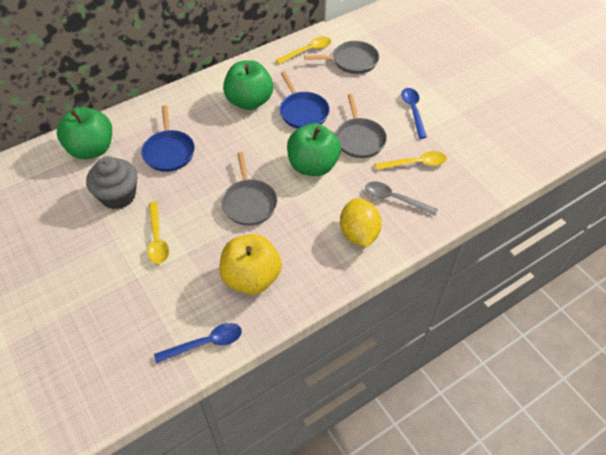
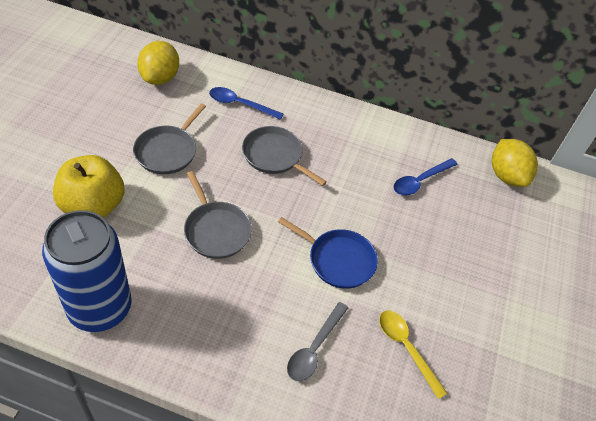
blue can: none = 0 -> [42,210,132,332] = 1
blue pan: [141,105,195,172] [280,71,330,129] = 2 -> [278,217,378,289] = 1
green apple: [57,107,112,159] [223,60,273,110] [287,123,341,176] = 3 -> none = 0
grey cupcake: [86,156,138,209] = 1 -> none = 0
yellow lemon: [340,198,382,248] = 1 -> [137,41,179,85] [492,139,538,187] = 2
yellow spoon: [147,202,169,264] [276,37,331,64] [375,151,447,170] = 3 -> [379,311,447,399] = 1

